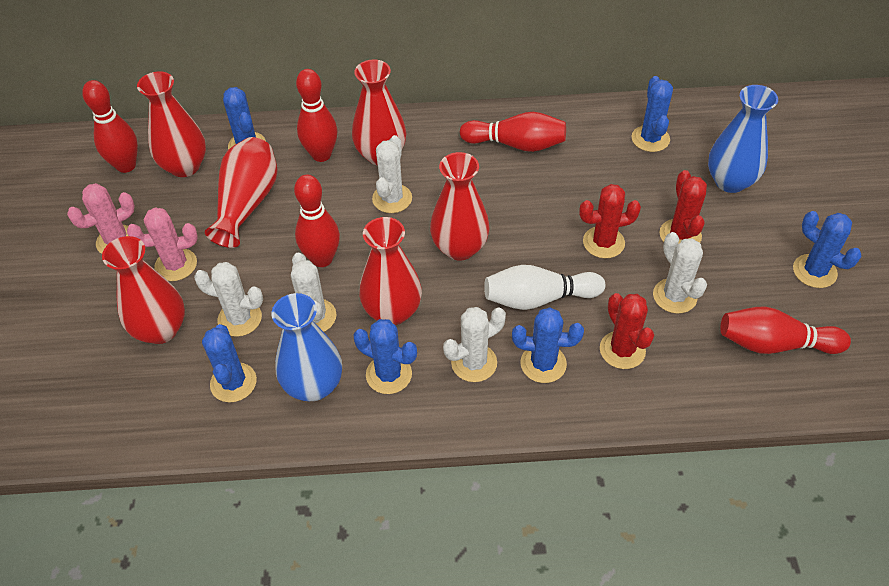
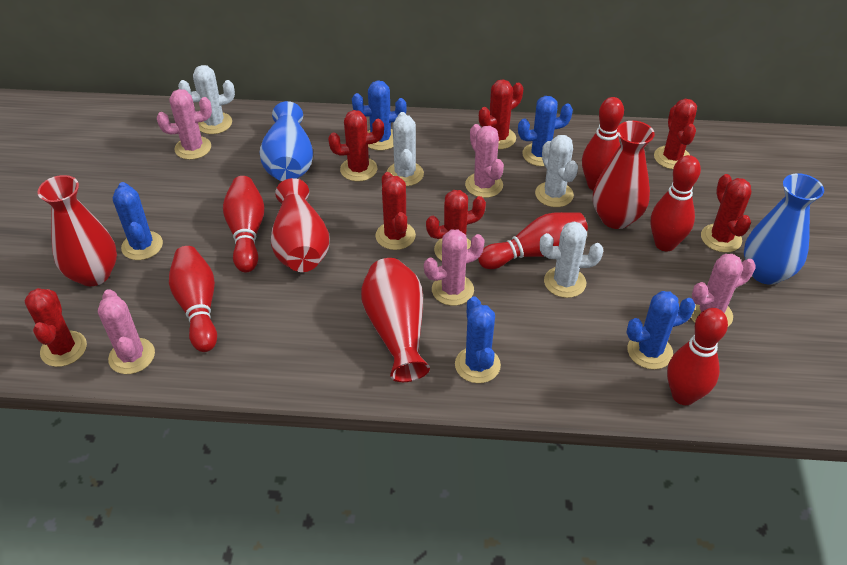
blue cactus: [202,324,257,402] [223,87,266,150] [353,319,417,394] [512,307,584,383] [632,76,673,152] [793,211,861,288] = 6 -> [113,182,163,260] [352,80,407,150] [455,296,501,383] [518,96,573,167] [627,291,695,370] = 5
pink cactus: [67,183,135,254] [127,207,198,281] = 2 -> [98,289,155,374] [157,89,212,160] [424,229,485,306] [465,124,504,198] [691,254,756,327] = 5
red bowling pin: [82,80,138,173] [294,174,340,267] [296,69,337,162] [460,112,566,152] [720,307,851,354] = 5 -> [169,246,217,352] [223,176,264,273] [478,212,588,269] [582,97,624,190] [651,155,701,252] [667,308,728,405] = 6
red cactus: [579,184,641,258] [600,293,654,369] [660,170,707,244] = 3 -> [25,288,87,367] [328,110,384,182] [375,172,416,250] [426,190,486,261] [479,79,523,149] [654,99,697,169] [701,174,751,253] = 7
red vase: [102,236,185,344] [137,71,206,177] [205,137,277,248] [352,59,406,166] [359,217,422,325] [430,152,490,261] = 6 -> [38,175,117,286] [271,178,329,272] [361,258,430,382] [593,121,655,229] = 4
white bowling pin: [484,265,605,310] = 1 -> none = 0
white cactus: [194,262,263,337] [291,253,337,332] [372,135,412,213] [443,307,506,382] [653,232,707,314] = 5 -> [178,65,235,134] [387,112,424,186] [535,135,578,207] [540,221,603,298] = 4

